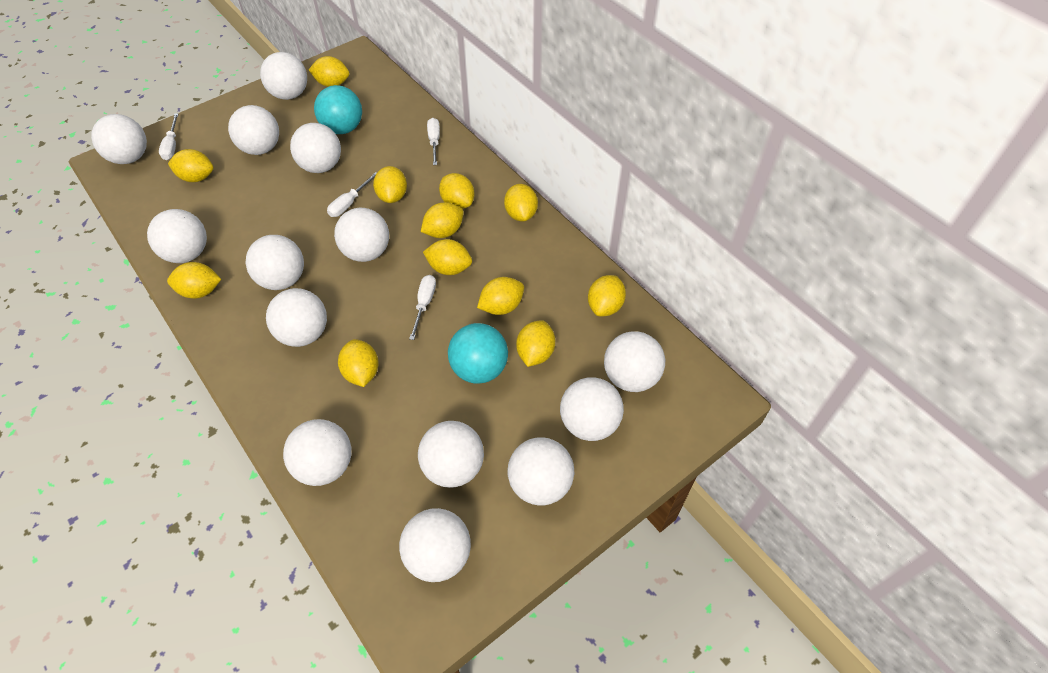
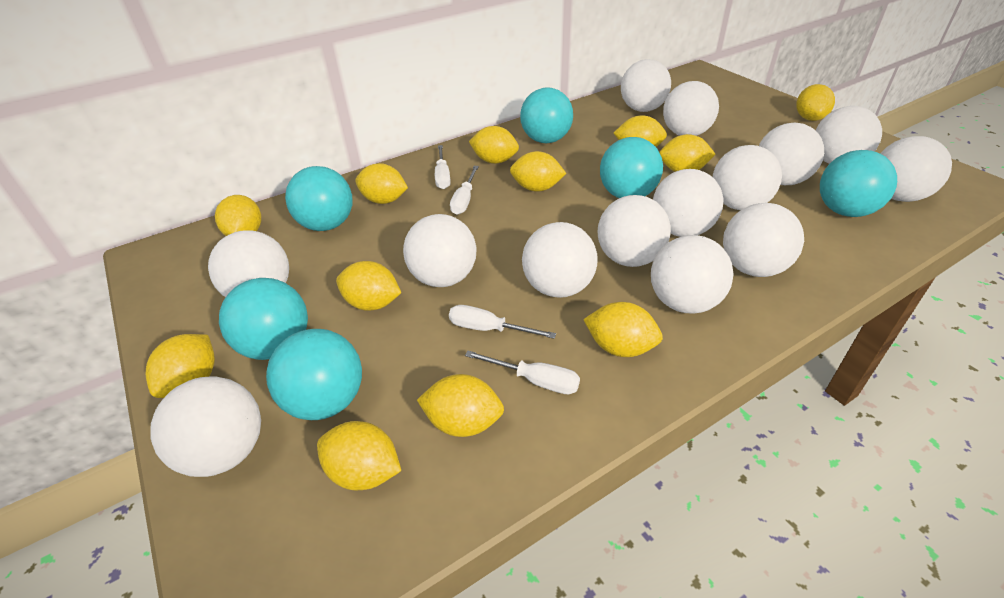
turquoise ball: [314,85,362,134] [448,323,508,384] = 2 -> [219,278,308,360] [266,329,362,420] [285,166,352,231] [520,88,573,143] [600,137,663,198] [820,150,897,217] = 6

